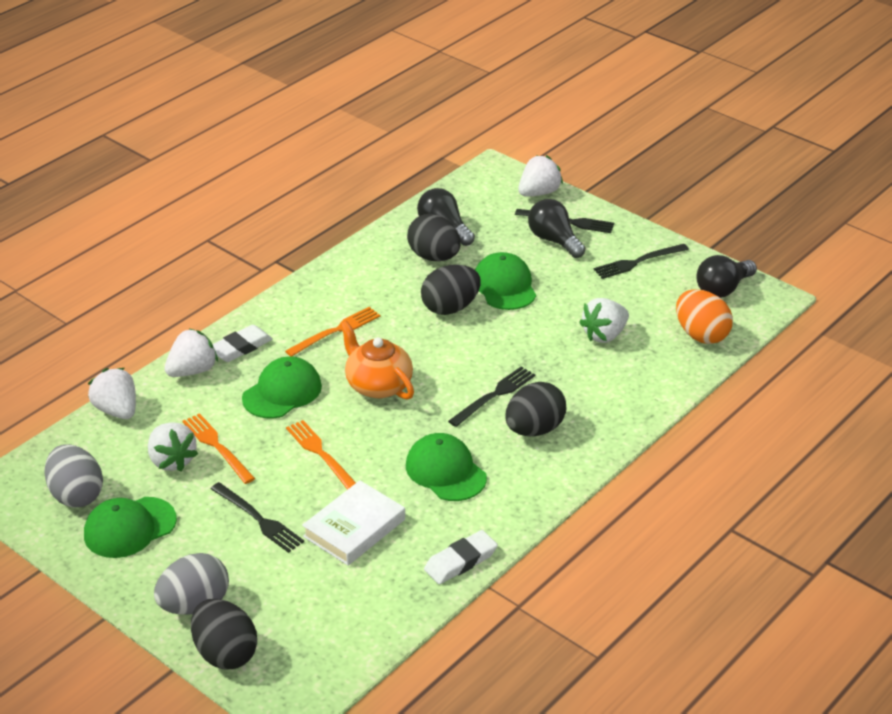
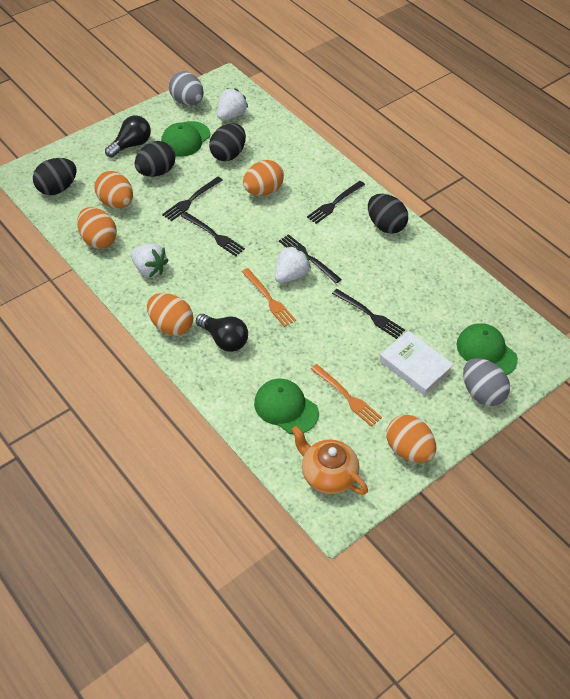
black fork: [211,482,304,553] [448,366,535,427] [515,209,614,233] [593,244,689,279] = 4 -> [162,177,223,221] [181,212,245,256] [279,234,342,283] [307,181,365,224] [332,289,405,339] = 5
black light bulb: [417,188,475,246] [528,199,586,258] [696,255,757,298] = 3 -> [105,115,151,158] [196,314,248,352] = 2
green cap: [84,497,177,558] [242,356,322,419] [406,433,487,501] [475,252,536,310] = 4 -> [161,121,210,157] [254,379,319,434] [456,323,518,375] = 3
orange egg: [676,289,733,344] = 1 -> [77,207,117,249] [94,171,133,209] [147,293,193,336] [243,160,284,196] [386,415,436,463] = 5
orange fork: [183,413,255,484] [285,307,380,357] [286,420,356,490] = 3 -> [242,268,296,327] [311,364,382,427] = 2
white eraser: [213,325,273,362] [424,530,498,584] = 2 -> none = 0
white strawberry: [88,368,136,419] [148,422,198,472] [164,328,218,377] [518,155,563,197] [579,298,629,343] = 5 -> [131,243,169,277] [217,88,248,120] [275,245,311,283] = 3

